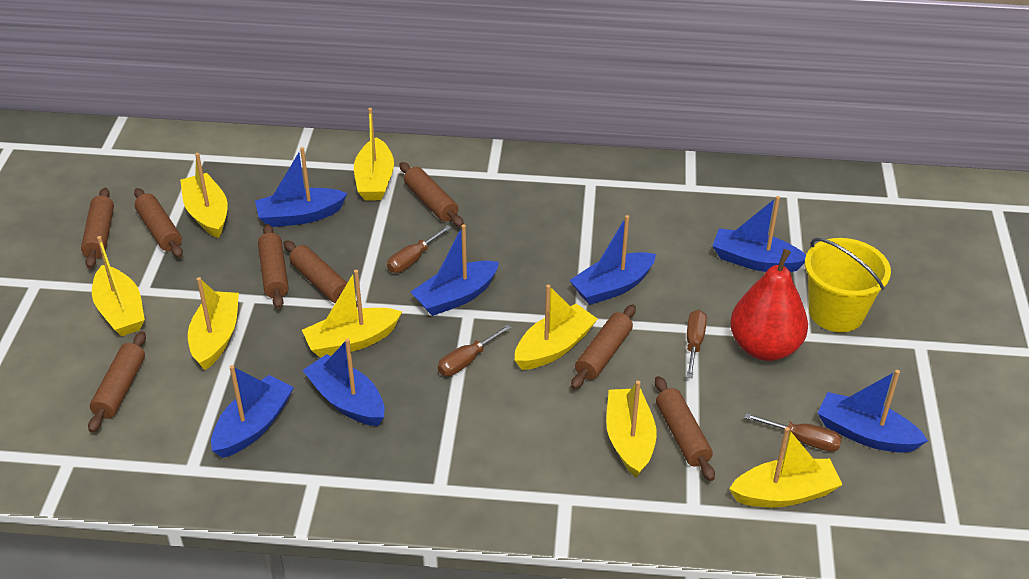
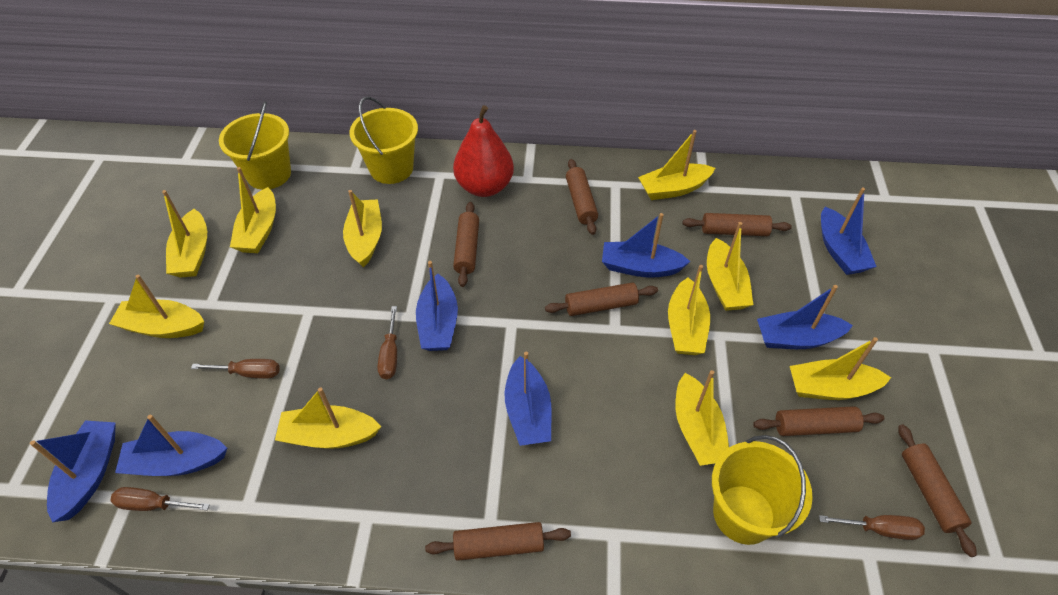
brown rolling pin: [81,188,114,269] [88,331,146,433] [134,188,183,258] [258,224,289,309] [284,240,358,307] [399,162,464,227] [571,304,636,389] [655,376,715,481] = 8 -> [425,522,571,561] [453,202,479,287] [545,282,658,316] [566,159,598,235] [683,213,792,236] [753,406,884,436] [898,424,977,557] = 7
yellow boat: [92,236,145,336] [180,153,228,238] [188,277,239,370] [302,269,402,358] [354,108,394,200] [515,285,598,370] [606,381,657,477] [729,427,843,507] = 8 -> [109,274,204,338] [162,190,207,278] [230,167,276,253] [275,387,381,449] [343,190,382,267] [638,130,715,200] [668,265,710,355] [675,370,729,466] [707,222,753,311] [790,337,891,400] = 10
yellow bucket: [805,238,891,332] = 1 -> [219,101,291,190] [350,97,418,184] [712,435,813,545] = 3

